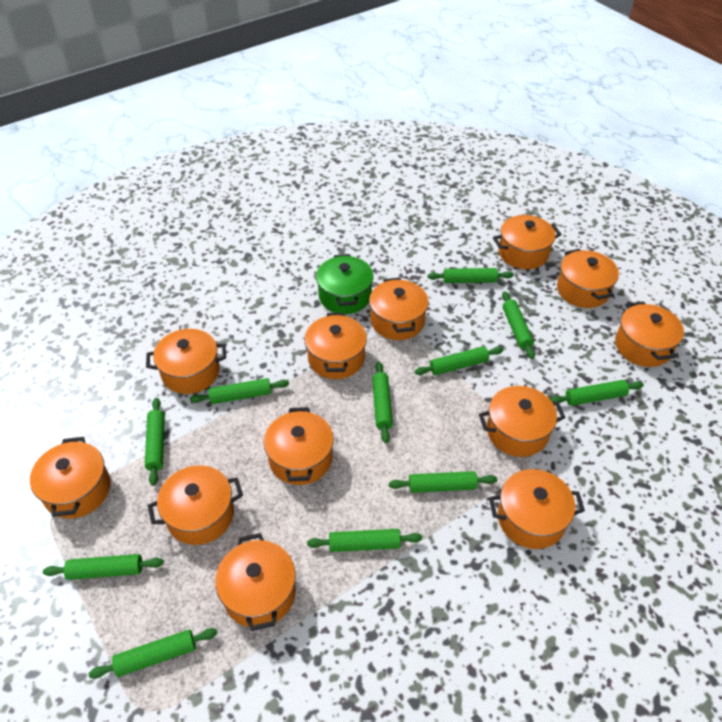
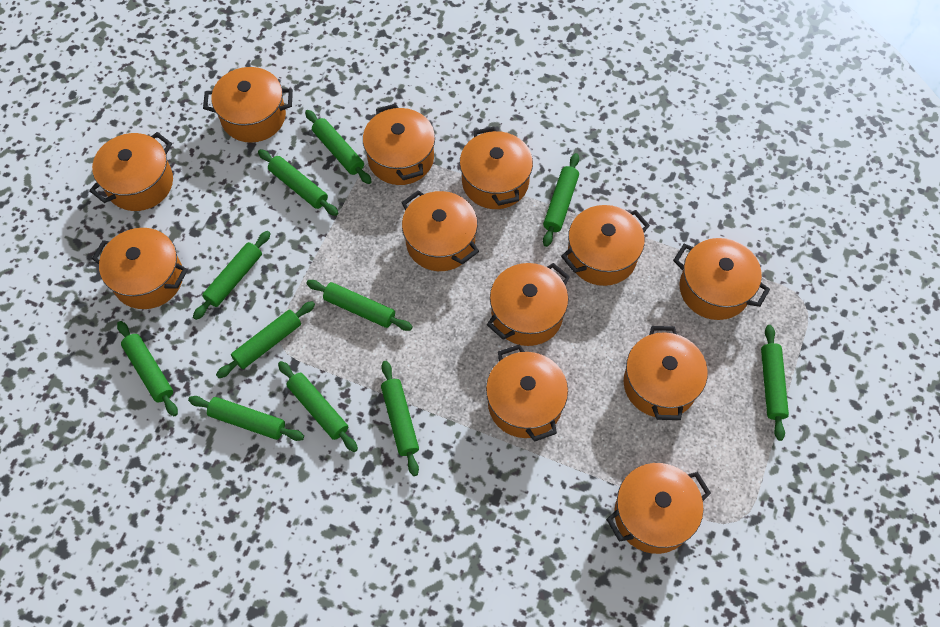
green pot: [316,254,374,314] = 1 -> none = 0

